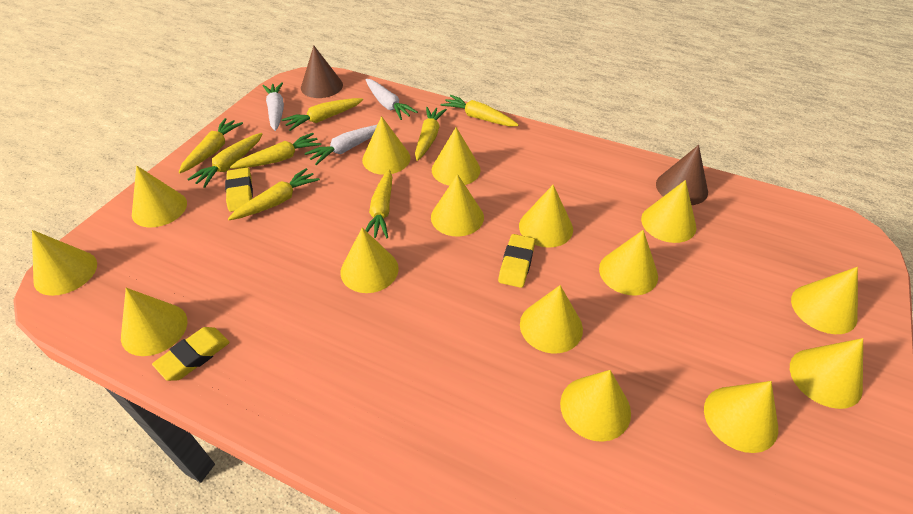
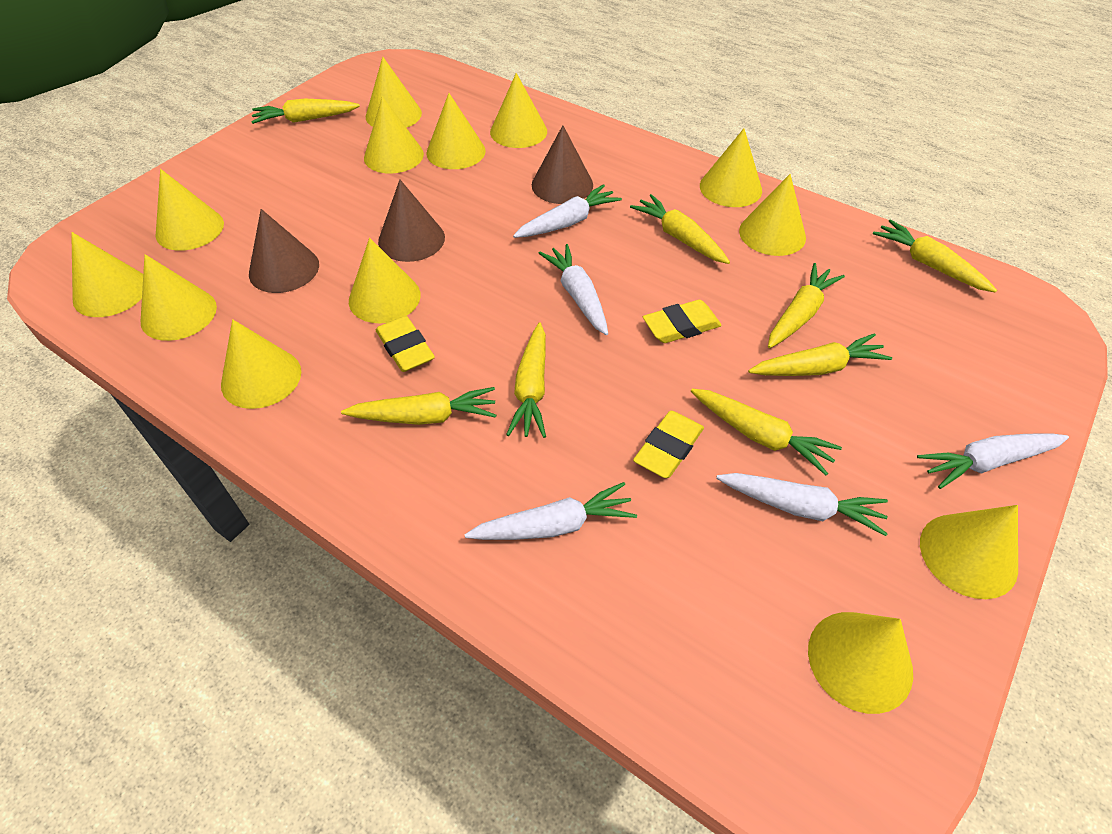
brown cone: [301,46,343,98] [656,145,708,205] = 2 -> [249,209,319,293] [378,180,445,262] [532,125,593,204] = 3
white carrot: [263,82,284,131] [305,125,377,165] [365,79,418,120] = 3 -> [464,482,637,540] [513,184,622,238] [539,244,608,335] [716,473,888,536] [917,433,1069,489] = 5
yellow cone: [32,230,97,296] [121,288,187,356] [132,166,187,227] [341,228,399,293] [362,116,411,175] [431,174,484,237] [432,127,481,186] [519,185,573,248] [520,285,583,354] [560,370,631,442] [599,230,658,296] [641,180,697,243] [704,381,778,453] [790,338,863,409] [791,267,858,334] = 15 -> [71,232,143,317] [141,254,217,341] [156,169,224,251] [221,319,301,409] [349,238,421,323] [364,97,424,174] [366,57,422,128] [427,93,486,169] [490,73,547,148] [700,129,762,207] [739,174,806,256] [808,612,913,714] [920,505,1018,599] = 13

